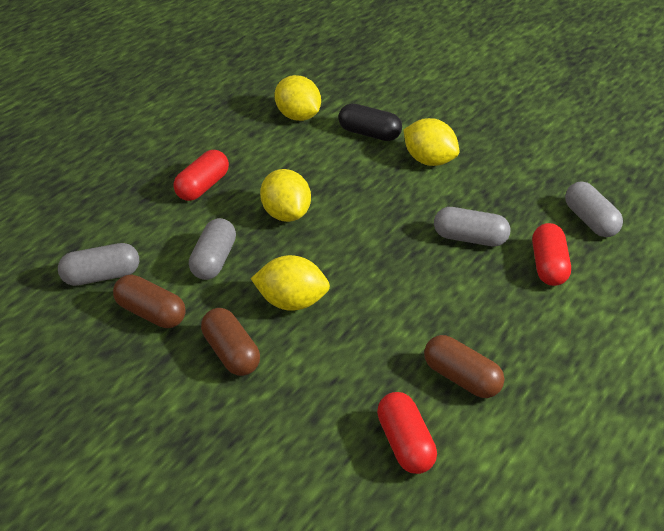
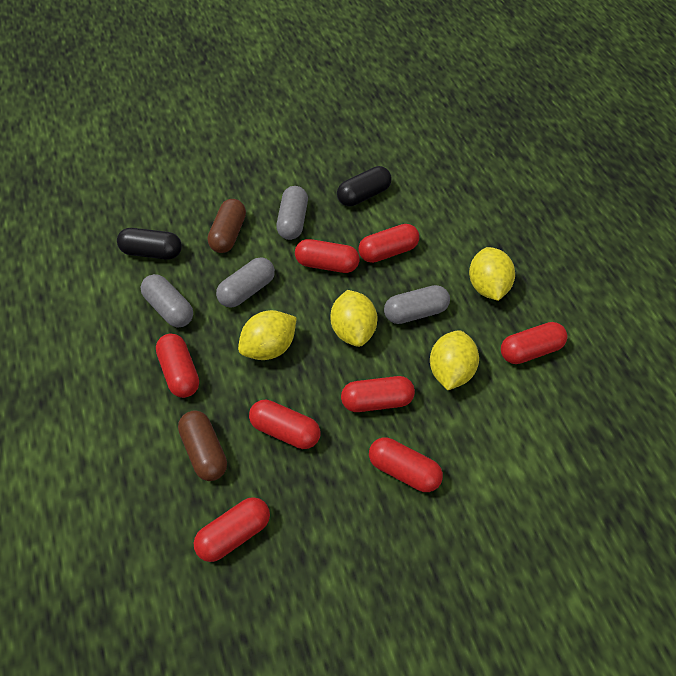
black capsule: [338,104,402,141] = 1 -> [117,228,182,260] [337,166,392,206] = 2
brown capsule: [113,275,186,328] [201,308,260,376] [424,335,504,398] = 3 -> [178,410,227,481] [208,199,246,253] = 2
red capsule: [173,150,229,201] [377,392,437,474] [532,223,571,286] = 3 -> [156,334,199,398] [194,497,270,562] [249,400,320,449] [295,239,360,273] [341,376,415,412] [359,224,419,263] [369,438,443,492] [501,322,568,364] = 8

